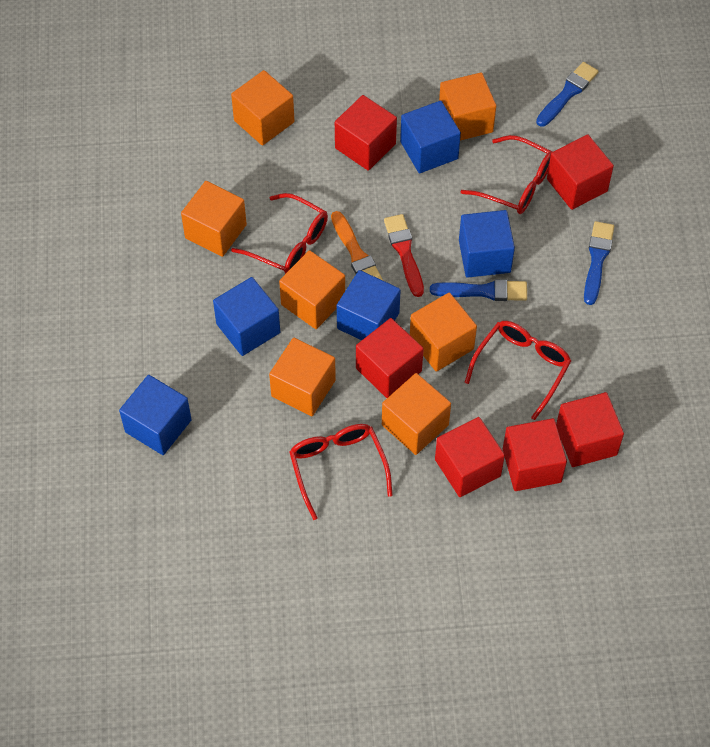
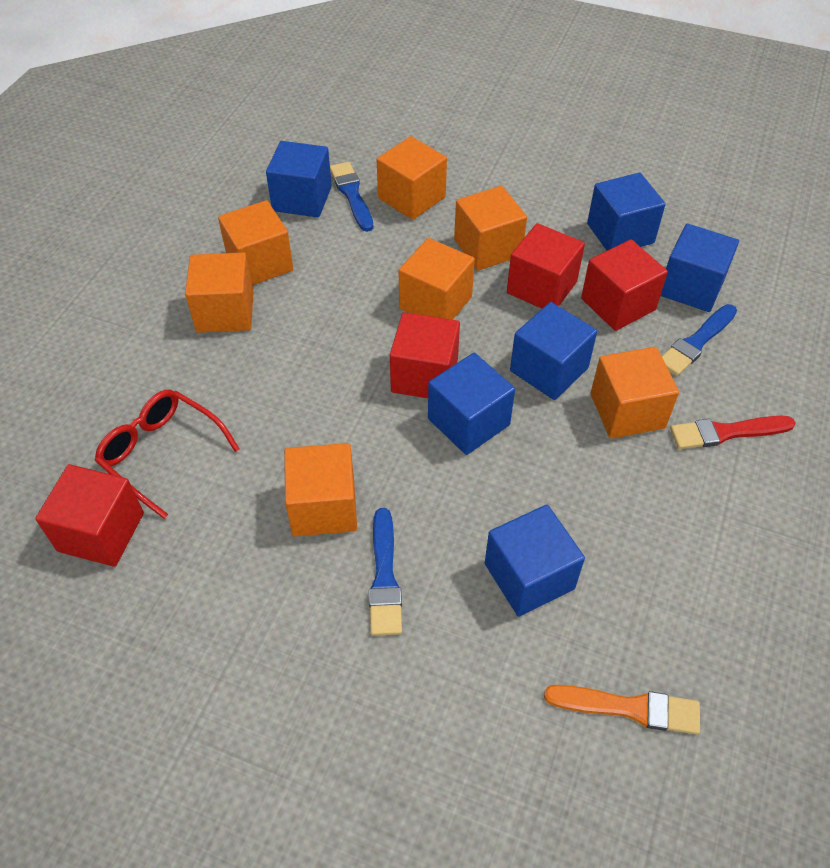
blue cube: [119,375,192,455] [213,277,280,356] [337,270,401,340] [400,101,461,173] [459,210,515,278] = 5 -> [266,141,332,217] [428,353,515,455] [485,505,585,617] [510,302,597,400] [587,173,666,251] [661,224,739,312] = 6
red cube: [335,95,397,171] [356,318,424,398] [435,417,505,497] [503,418,567,491] [547,135,614,210] [556,392,624,467] = 6 -> [35,464,144,567] [390,312,460,398] [507,223,585,308] [581,239,668,331] = 4
red glasses: [231,193,328,274] [289,424,393,520] [460,135,552,214] [464,321,571,420] = 4 -> [94,389,240,519] = 1

